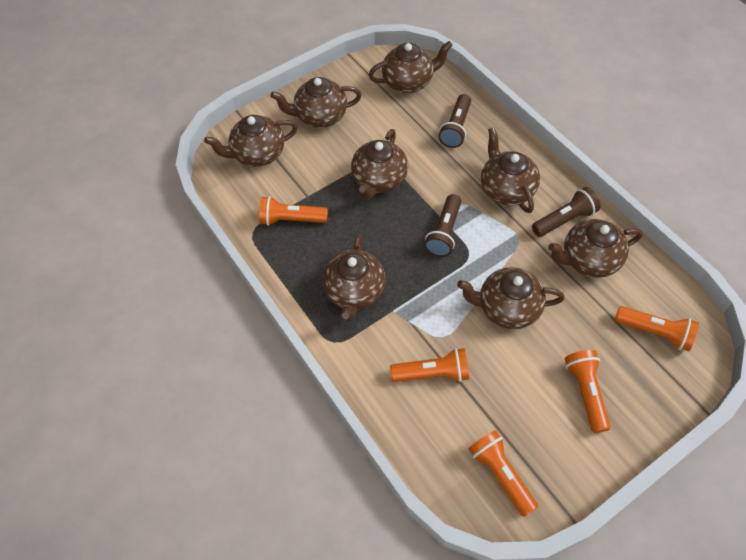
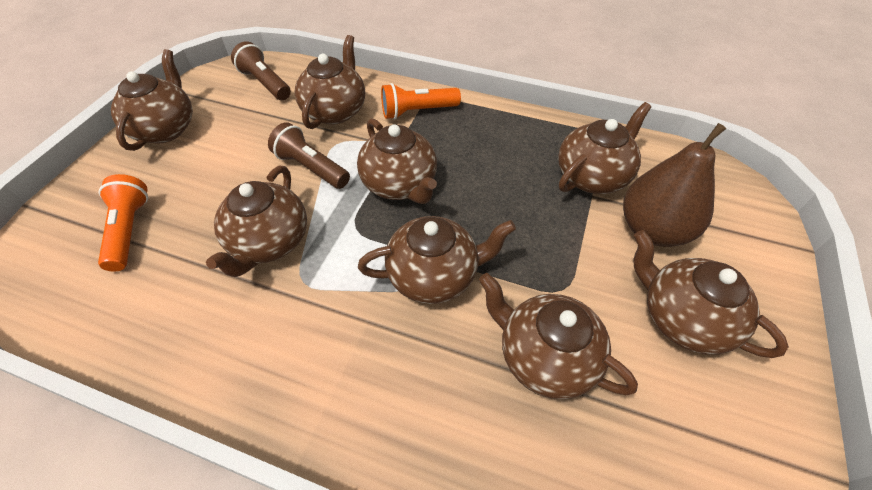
brown flashlight: [424,194,461,257] [438,94,471,148] [532,187,601,237] = 3 -> [231,41,291,100] [268,122,350,189] = 2
brown pear: none = 0 -> [623,123,726,247] = 1
orange flashlight: [259,196,328,226] [390,348,469,382] [468,430,538,517] [565,350,611,433] [615,306,699,351] = 5 -> [98,174,148,271] [381,83,461,119] = 2

